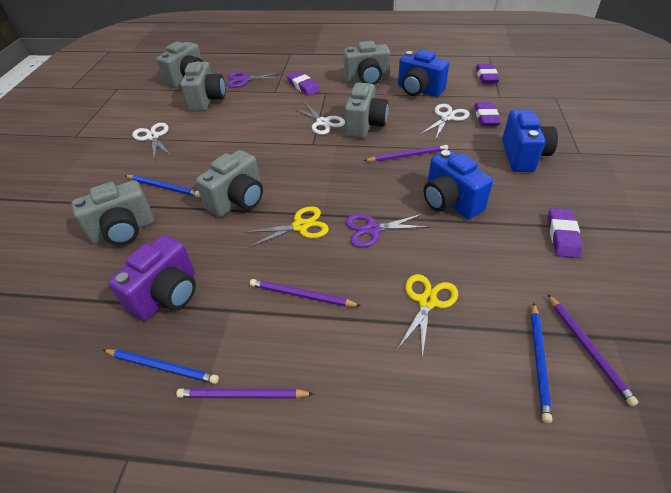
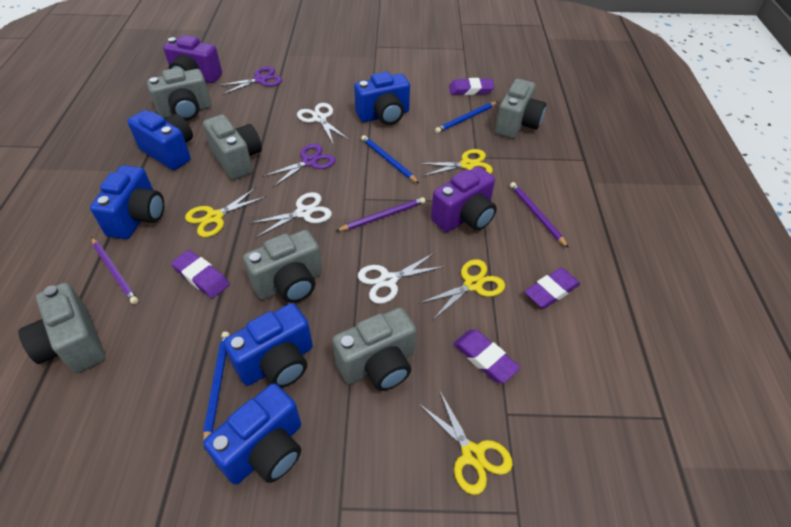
blue camera: [398,50,449,97] [424,150,493,219] [502,110,558,172] = 3 -> [90,165,164,239] [128,110,193,170] [203,383,301,484] [223,303,313,388] [354,72,410,125] = 5
purple camera: [108,235,196,321] = 1 -> [163,35,222,83] [431,166,497,232] = 2
purple pencil: [176,388,314,399] [250,279,361,307] [364,145,448,162] [548,294,639,406] = 4 -> [91,237,138,304] [336,197,425,231] [510,182,569,248] = 3
yellow scissors: [244,206,329,247] [397,274,458,358] = 2 -> [185,187,266,237] [418,149,493,176] [418,390,513,495] [419,259,505,320] = 4

